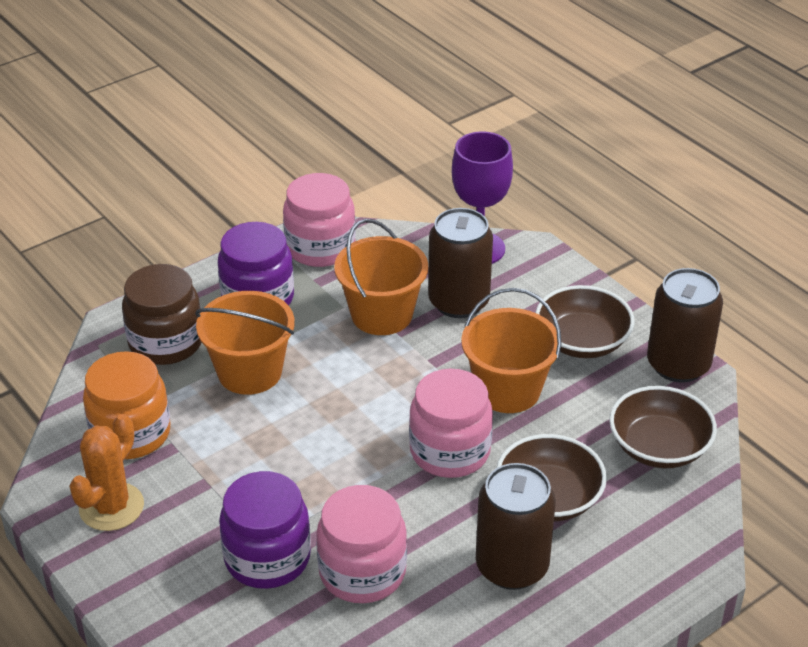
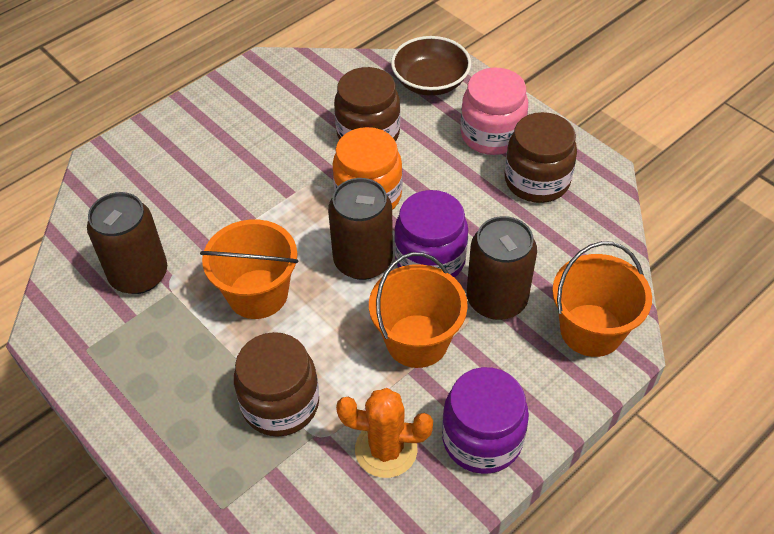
brown bowl: [497,434,607,521] [535,285,635,358] [609,386,717,468] = 3 -> [391,36,471,96] = 1
brown jar: [122,264,201,365] = 1 -> [234,332,319,437] [334,67,400,142] [505,112,577,203] = 3
pink jar: [283,173,356,267] [316,485,407,603] [409,369,493,478] = 3 -> [461,68,528,155] = 1
purple goblet: [452,131,513,264] = 1 -> none = 0

